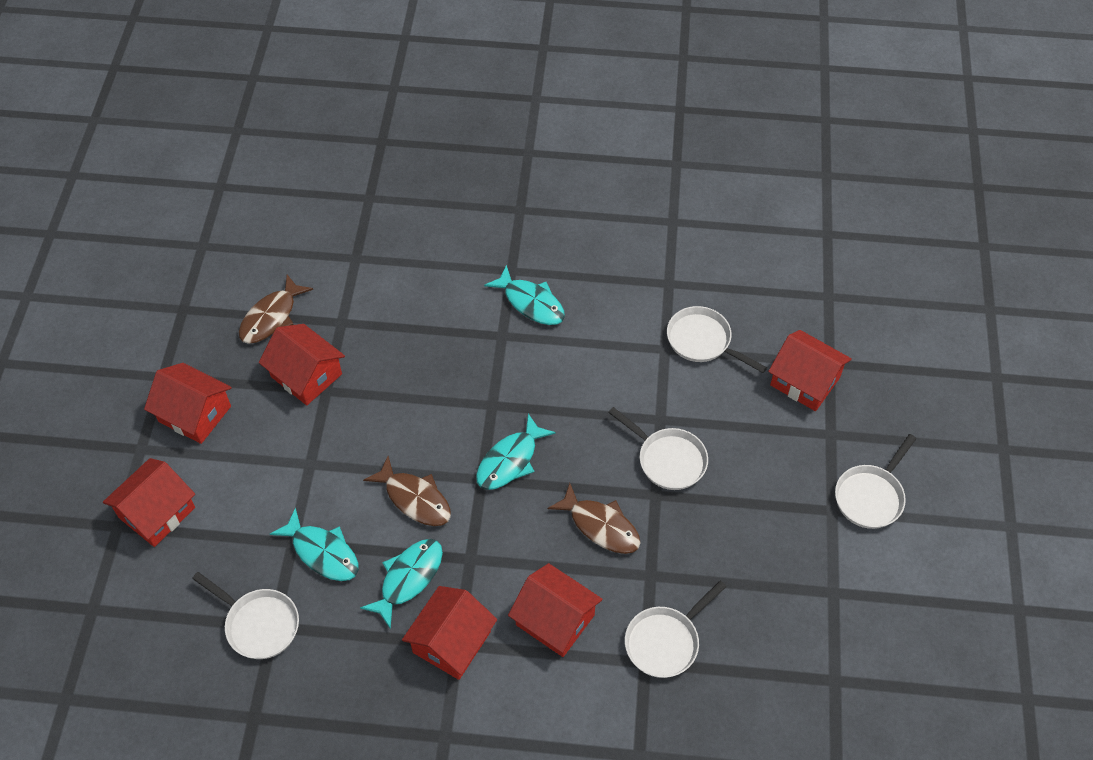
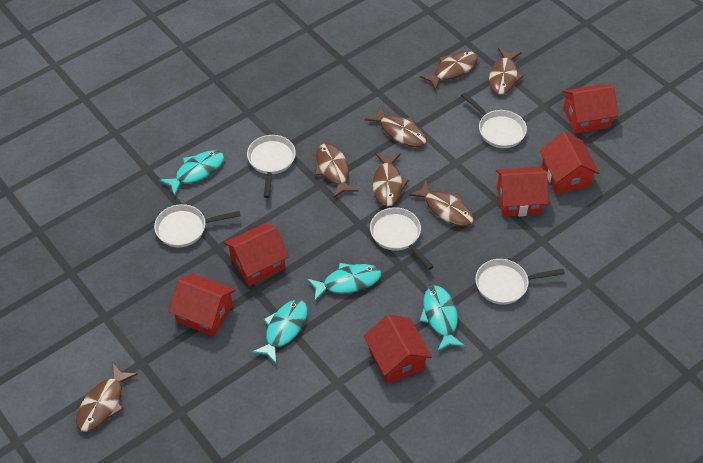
brown fish: [239,275,313,344] [363,456,451,526] [548,483,641,554] = 3 -> [76,363,138,432] [315,143,358,198] [365,106,426,147] [373,153,409,207] [409,180,474,227] [420,51,478,91] [489,48,524,95] = 7

